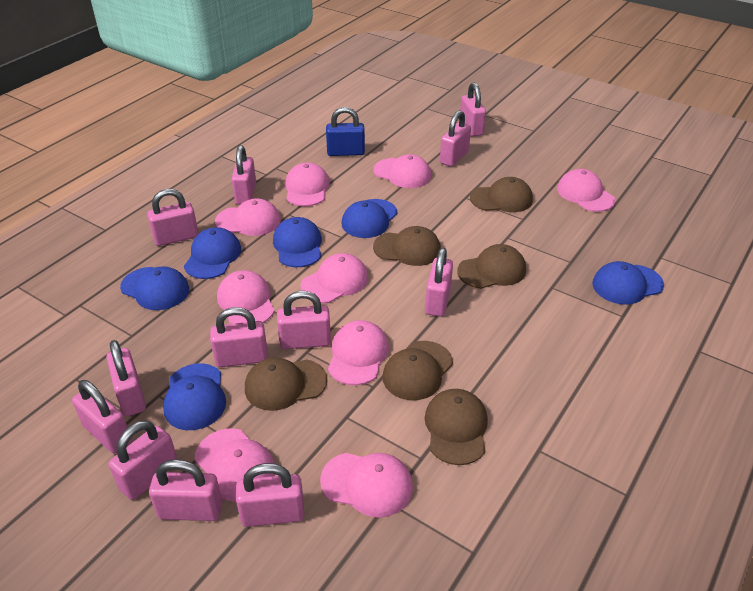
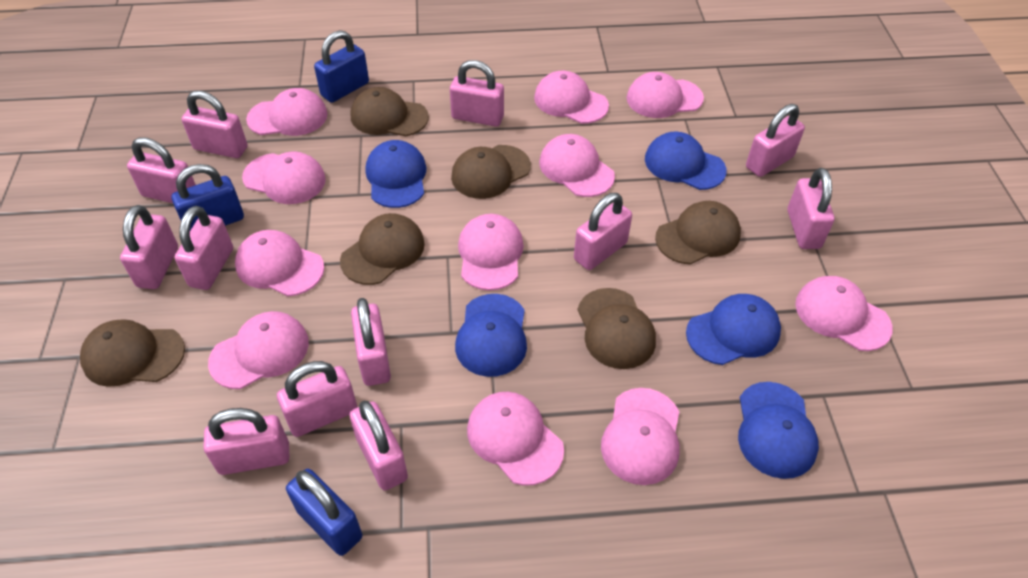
blue cap: [120,266,189,310] [163,363,226,430] [184,227,241,279] [273,217,322,267] [341,199,398,238] [592,261,664,305] = 6 -> [366,140,427,208] [455,294,527,377] [645,132,727,190] [686,294,781,365] [738,382,819,479] = 5
blue padlock: [326,107,365,156] = 1 -> [172,164,244,230] [286,469,362,556] [314,30,369,103] = 3
pink cap: [195,428,275,502] [215,198,281,236] [217,270,274,324] [285,162,330,206] [300,253,368,303] [320,453,413,517] [328,320,389,385] [373,154,432,188] [557,169,615,212] = 9 -> [208,311,309,389] [235,230,324,296] [242,152,326,204] [246,88,328,136] [458,214,524,291] [467,392,564,486] [534,71,609,124] [539,134,615,197] [601,388,679,485] [627,72,704,118] [795,276,893,351] = 11

